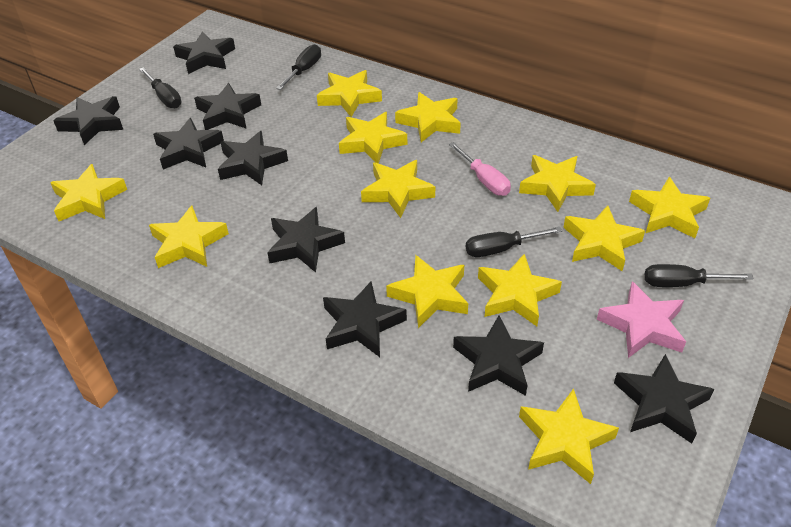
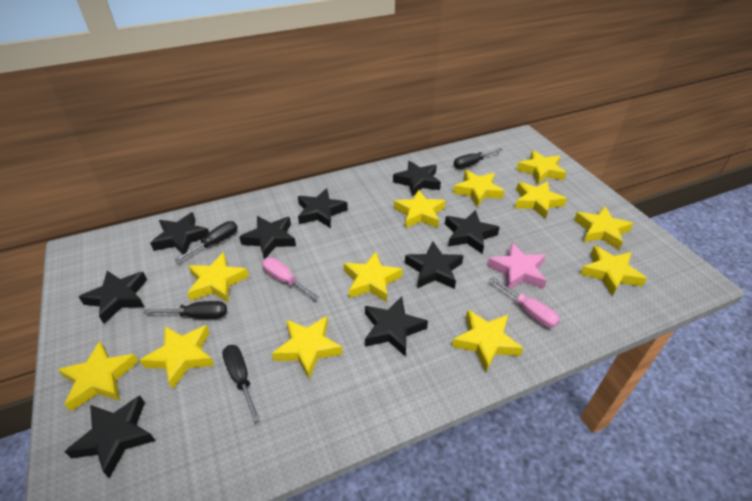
pink screwdriver: [449,142,511,196] = 1 -> [262,258,319,300] [490,277,560,328] = 2

